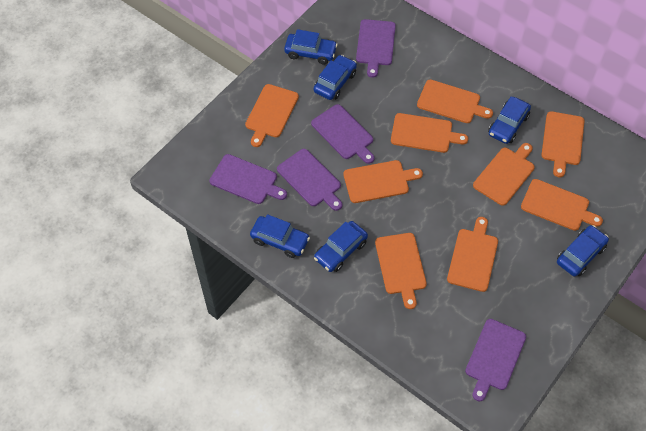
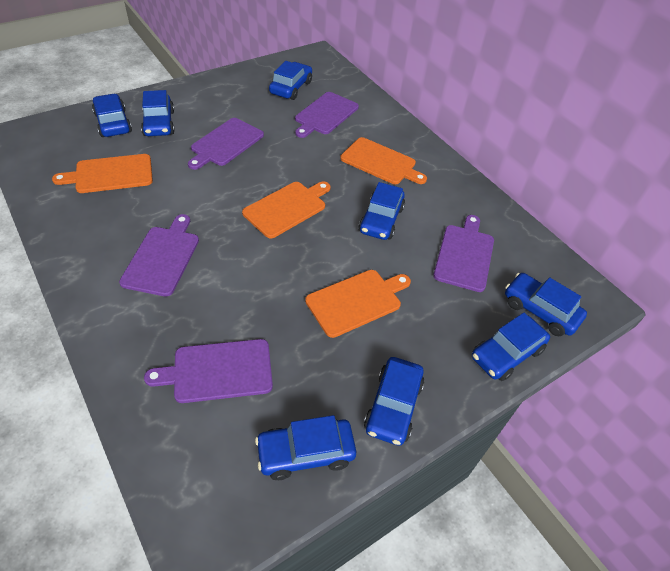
blue car: [250,214,310,258] [284,29,338,65] [314,55,357,100] [314,221,368,272] [488,97,531,144] [557,225,609,277] = 6 -> [92,94,132,137] [141,90,175,136] [255,415,356,480] [269,61,312,100] [359,182,405,240] [364,357,424,446] [472,313,550,381] [505,273,587,336] = 8
orange cutting board: [245,84,299,147] [343,160,423,203] [375,233,427,309] [391,113,468,153] [417,80,493,123] [447,217,498,292] [473,143,535,206] [521,179,603,231] [541,111,584,177] = 9 -> [52,154,153,193] [242,181,331,238] [305,270,411,338] [340,137,427,184] = 4

